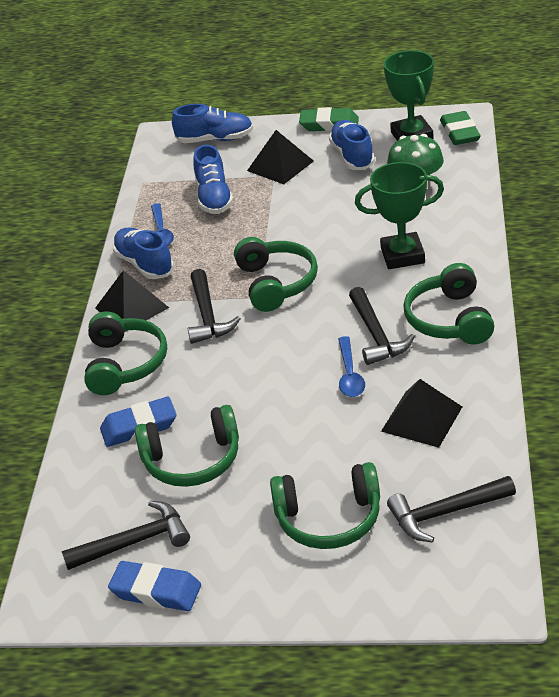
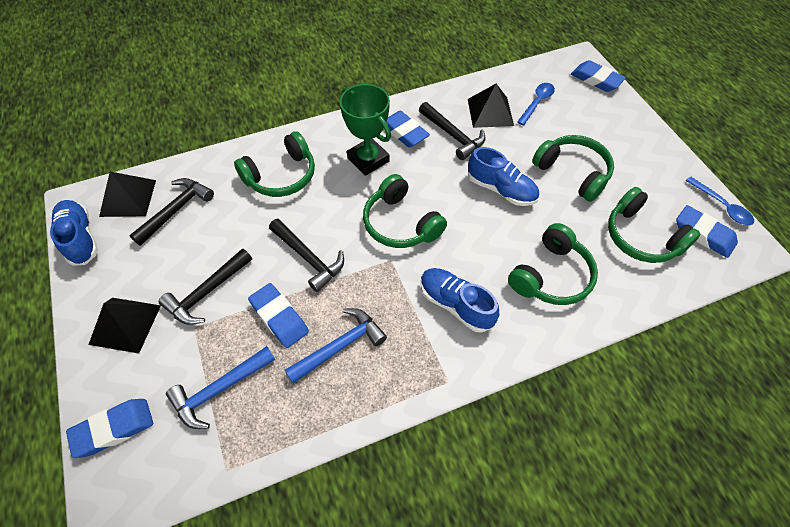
blue eraser: [100,397,177,447] [108,561,201,611] = 2 -> [66,399,153,458] [248,283,309,348] [386,111,430,147] [571,60,626,92] [676,205,738,258] = 5
blue hammer: none = 0 -> [166,346,275,429] [285,308,387,384] = 2
blue shoe: [113,227,174,279] [172,104,253,143] [193,145,233,214] [329,120,375,170] = 4 -> [50,200,98,266] [421,268,499,333] [468,147,539,206] = 3
green eraser: [299,107,359,131] [440,111,480,145] = 2 -> none = 0
green mushroom: [387,134,444,188] = 1 -> none = 0
green trophy: [355,162,444,269] [384,50,434,140] = 2 -> [340,84,391,176] = 1

